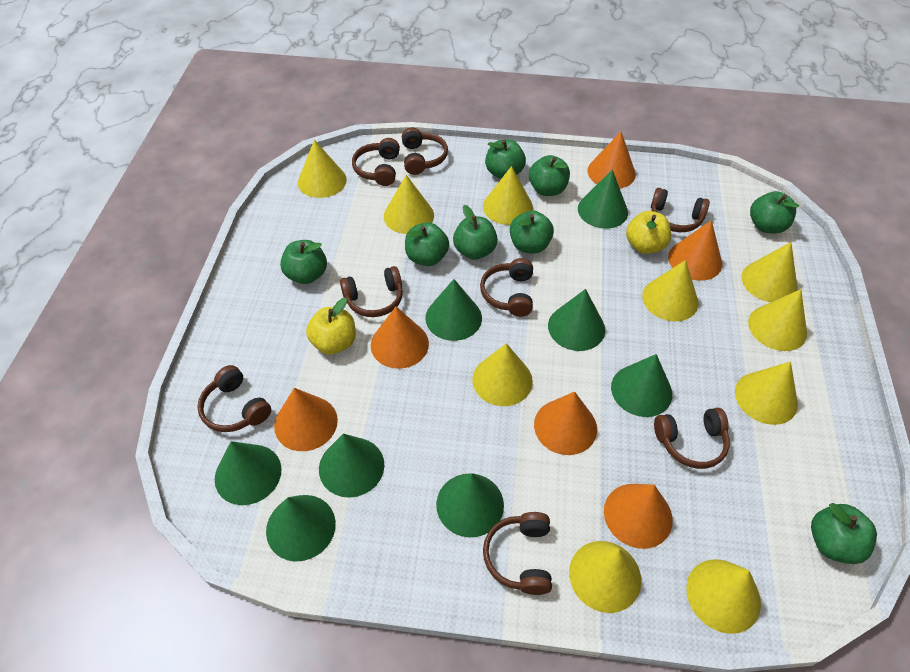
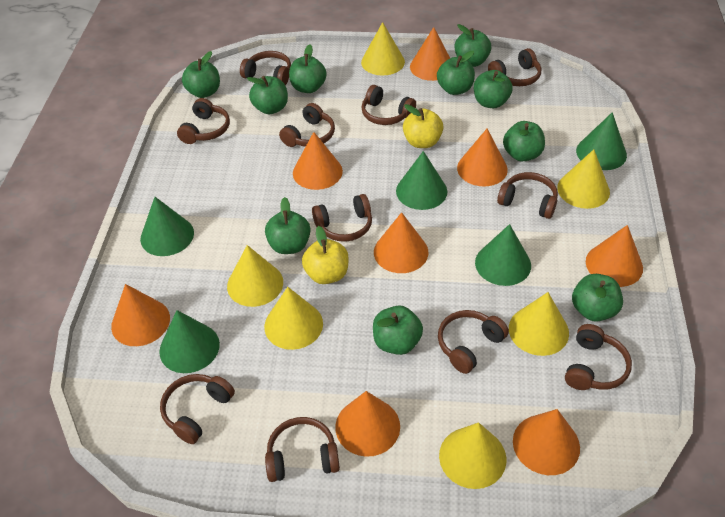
brown headphones: [197,365,271,432] [340,266,403,317] [352,138,400,186] [402,127,448,175] [480,258,533,317] [483,512,552,595] [651,188,710,232] [654,408,730,469] = 8 -> [160,374,235,444] [177,98,230,144] [240,51,291,85] [265,417,340,482] [279,103,335,147] [312,194,372,242] [361,85,416,125] [438,310,509,374] [488,48,541,86] [497,172,558,219] [565,324,632,390] = 11
green apple: [280,240,327,284] [405,222,449,266] [453,205,498,260] [485,139,526,179] [510,210,554,253] [529,155,570,196] [750,191,799,233] [811,503,877,564] = 8 -> [182,51,220,98] [247,76,288,114] [265,197,311,254] [289,44,327,93] [373,306,423,355] [437,51,475,95] [455,24,491,67] [474,70,513,108] [503,121,545,161] [572,274,623,322] = 10
green cone: [215,441,282,505] [266,495,336,562] [319,434,384,498] [425,279,482,341] [436,473,504,537] [548,289,605,351] [578,170,628,229] [611,354,672,417] = 8 -> [140,197,194,256] [159,310,220,373] [396,151,448,210] [475,224,531,286] [576,112,627,170] = 5
orange cone: [274,388,338,451] [371,306,429,369] [534,392,597,455] [587,132,636,188] [604,484,673,549] [668,220,722,281] = 6 -> [111,284,170,346] [293,132,343,190] [335,391,400,457] [374,212,428,273] [410,27,450,81] [457,129,508,186] [513,409,580,475] [586,225,643,287] = 8
yellow cone: [298,140,347,198] [384,175,434,234] [472,343,533,406] [483,166,533,225] [569,541,641,613] [642,260,698,321] [686,559,761,634] [735,362,798,425] [741,242,798,302] [748,289,807,351] = 10 -> [227,245,283,307] [264,287,323,350] [361,22,405,76] [439,422,506,489] [509,292,569,356] [557,149,610,209] = 6

